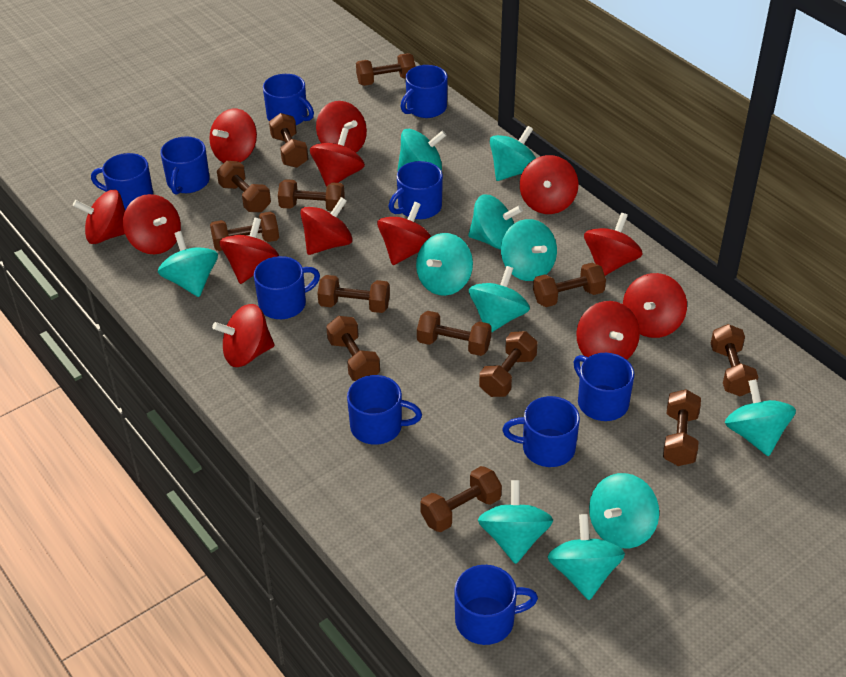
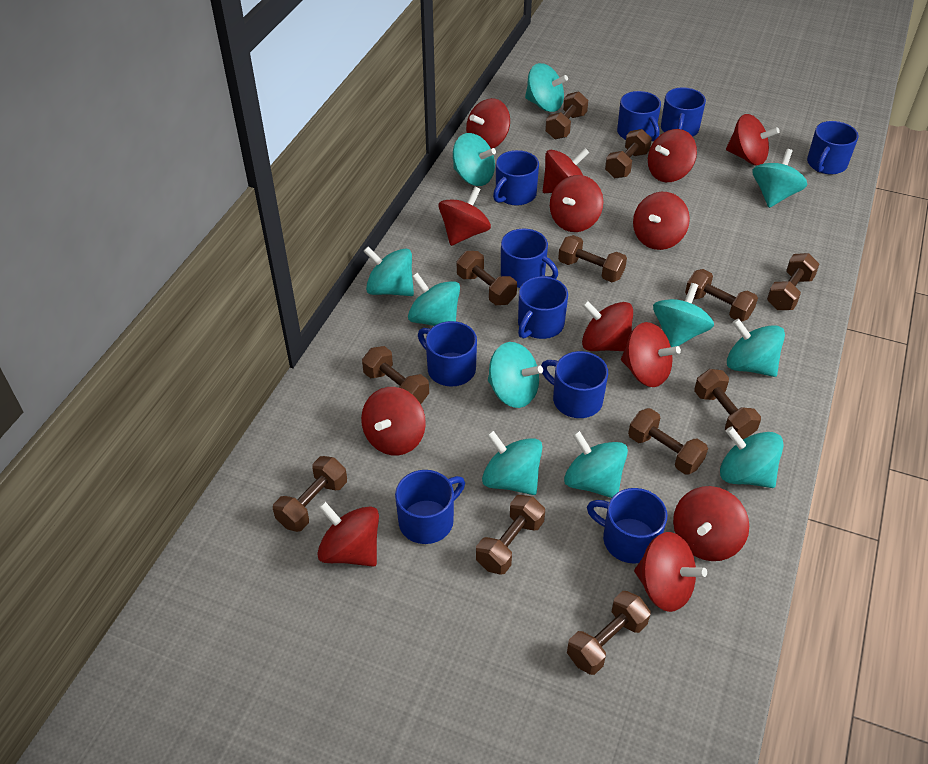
brown dumbbell: [210,211,279,251] [217,161,271,212] [269,113,308,168] [278,179,345,211] [317,275,390,313] [326,316,380,381] [356,53,415,86] [417,311,492,356] [420,466,502,532] [479,331,538,397] [533,262,606,307] [663,389,701,466] [711,324,758,396] = 13 -> [273,456,347,532] [362,346,429,404] [457,251,517,305] [476,495,545,575] [545,91,588,139] [558,235,627,282] [567,591,651,675] [605,129,652,178] [628,408,708,475] [685,269,758,322] [694,369,761,439] [767,253,819,310] = 12

